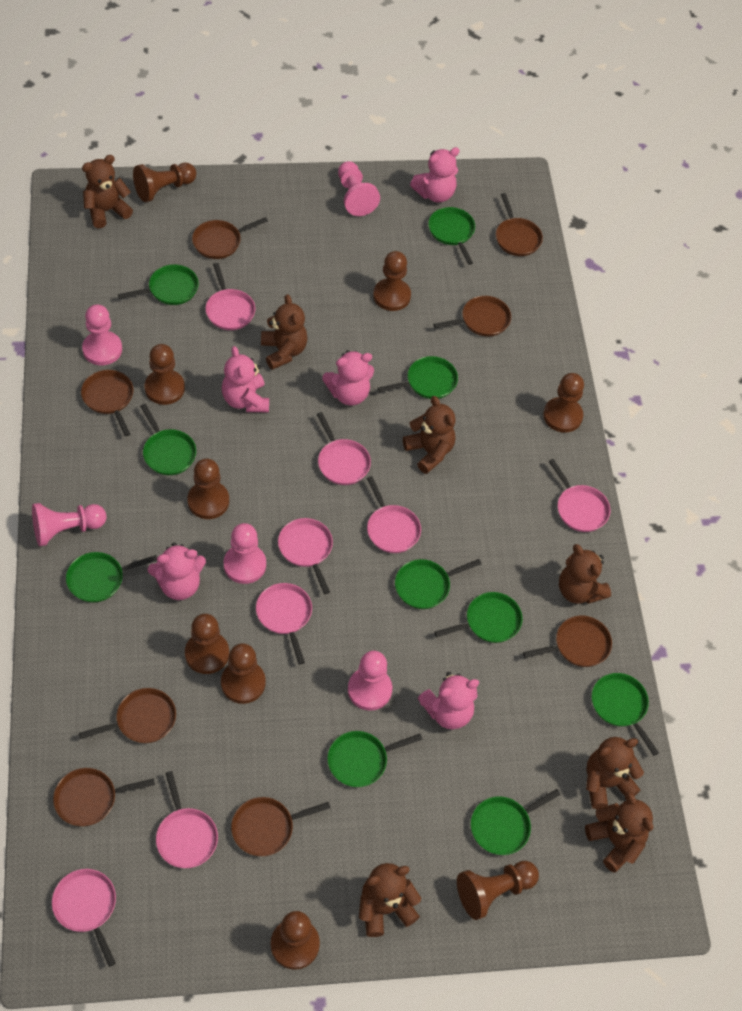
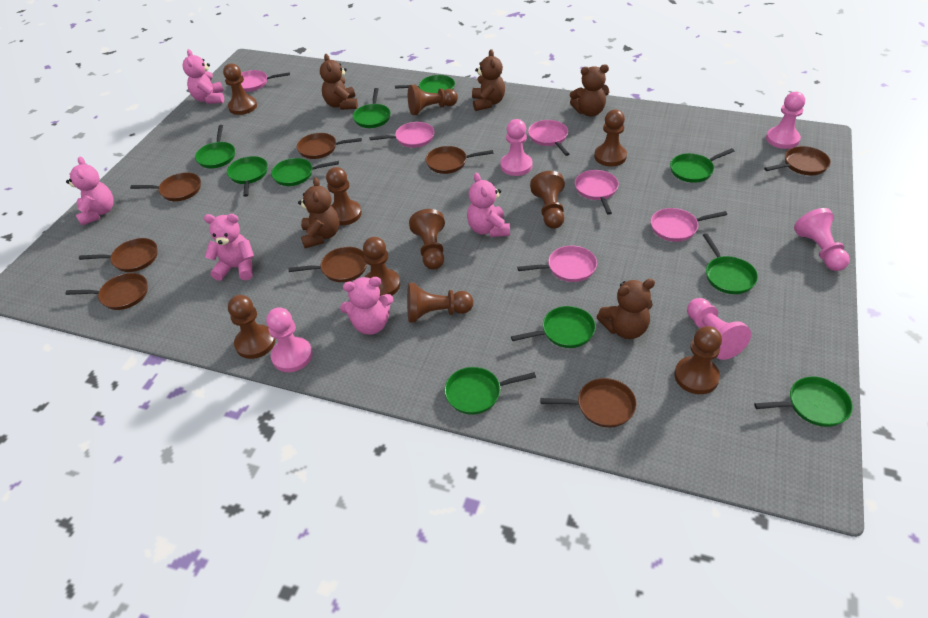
brown pawn: [133,163,196,202] [145,344,185,405] [185,614,229,674] [187,459,229,519] [221,643,266,704] [271,911,320,970] [373,251,411,311] [457,861,539,920] [543,373,584,433] = 9 -> [223,63,257,115] [228,295,275,359] [326,167,362,225] [363,237,400,296] [407,283,473,323] [408,84,458,115] [409,209,445,270] [530,171,565,229] [594,109,627,166] [674,326,722,394] = 10
brown teddy bear: [82,155,133,229] [261,294,308,370] [359,863,421,937] [403,396,456,474] [559,544,611,604] [585,792,653,873] [586,737,644,809] = 7 -> [298,177,340,248] [320,54,358,110] [472,49,505,111] [570,64,609,117] [597,279,655,339] = 5
pink pan: [52,869,116,967] [156,771,218,868] [206,263,255,330] [256,583,312,665] [278,518,333,594] [316,412,371,485] [367,476,421,553] [549,459,610,532] = 8 -> [241,70,290,92] [369,122,435,148] [517,246,597,282] [528,120,569,156] [575,170,619,215] [651,208,727,242] = 6

